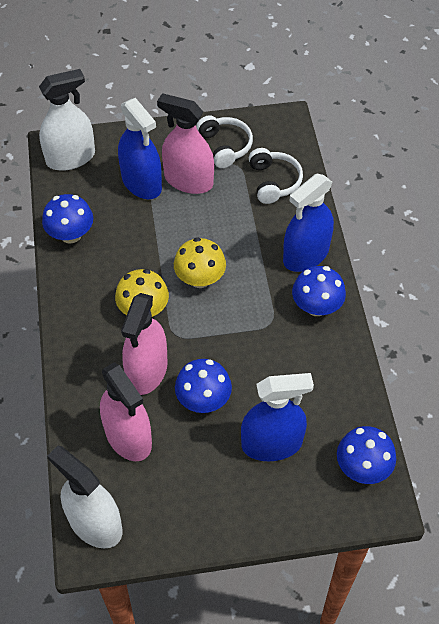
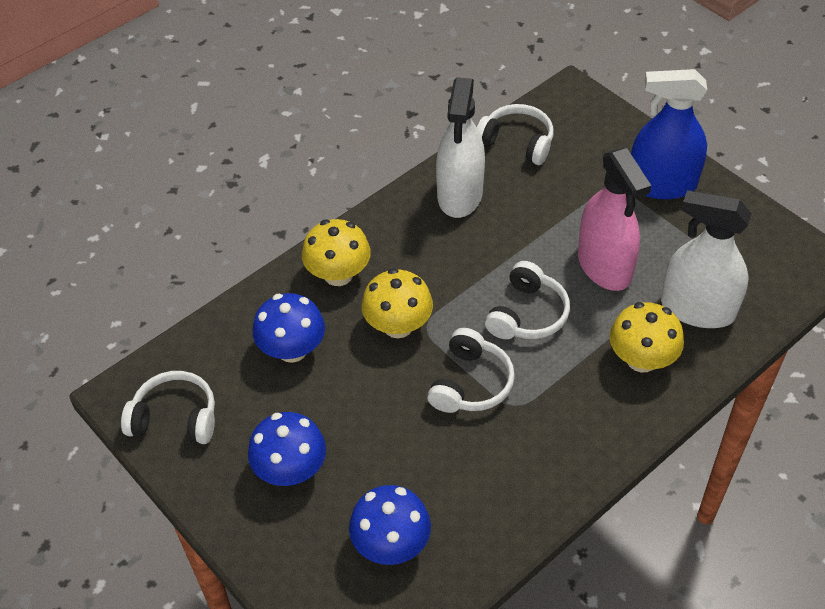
blue mushroom: [42,194,93,243] [175,359,232,413] [292,266,346,316] [337,426,396,484] = 4 -> [248,412,326,486] [253,293,325,363] [349,485,431,565] = 3
blue spray bottle: [118,98,162,199] [241,373,314,461] [283,174,334,272] = 3 -> [631,69,707,199] = 1
pink spray bottle: [100,362,152,461] [121,293,168,395] [157,93,214,194] = 3 -> [578,148,651,291] = 1
white headphones: [196,115,253,168] [249,148,303,204] = 2 -> [121,371,215,444] [427,328,515,413] [477,104,554,165] [485,261,570,339] = 4
yellow mushroom: [115,269,169,317] [174,237,226,288] = 2 -> [302,219,371,286] [361,268,433,338] [610,302,684,372] = 3

